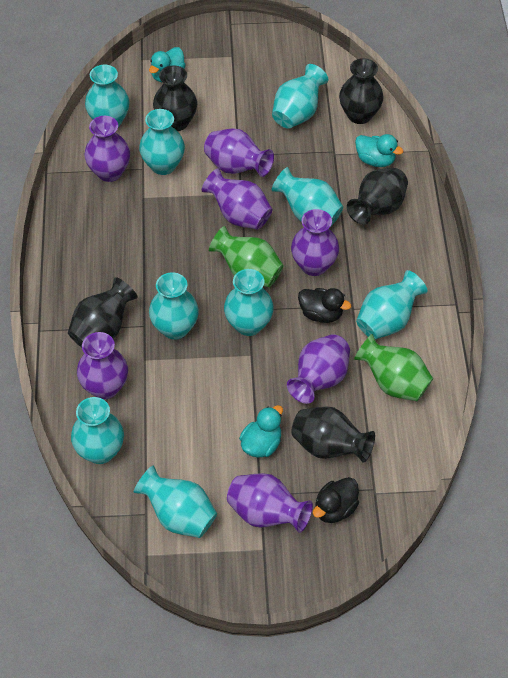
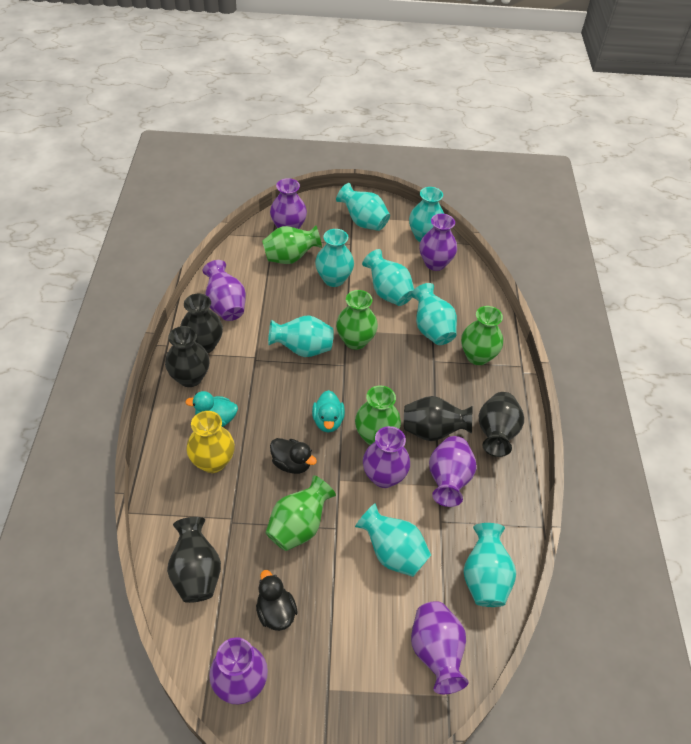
green vase: [209,226,283,287] [354,334,433,401] = 2 -> [262,225,322,264] [266,475,336,551] [336,290,378,350] [355,385,401,445] [461,306,503,365] = 5
turquoise duck: [149,47,186,83] [239,405,283,458] [355,134,403,167] = 3 -> [185,391,238,427] [312,390,345,433] = 2
turquoise vase: [71,397,124,464] [85,65,130,127] [134,465,217,538] [139,109,185,175] [149,272,199,340] [224,269,274,336] [272,64,328,129] [272,167,343,226] [356,270,428,339] = 9 -> [268,315,334,357] [315,229,354,287] [336,183,390,231] [355,503,431,577] [362,249,414,306] [409,187,444,242] [411,283,457,345] [463,523,516,607] = 8
yellow vase: none = 0 -> [186,411,235,473] = 1

